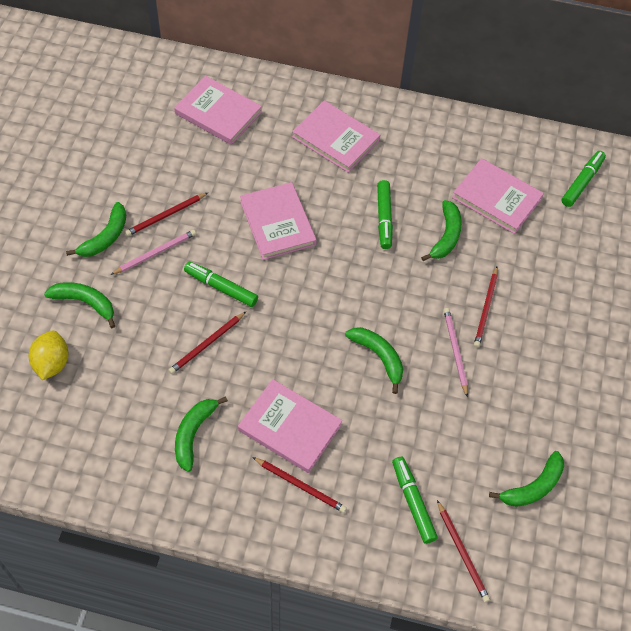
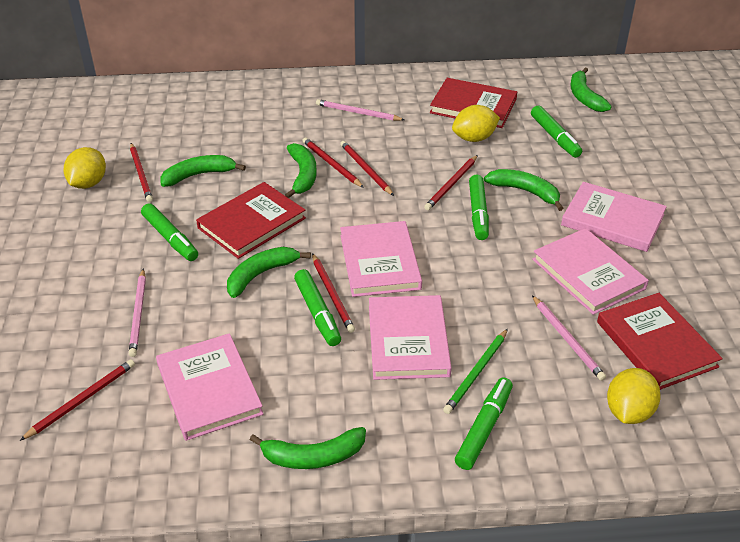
green marker: [184,262,258,307] [377,180,393,249] [392,457,438,544] [562,151,606,207] = 4 -> [141,203,198,261] [294,269,341,346] [455,377,513,470] [469,175,489,240] [531,106,582,158] = 5
green pencil: none = 0 -> [443,329,508,414] = 1
pink pencil: [110,230,196,275] [444,308,468,397] = 2 -> [129,268,146,357] [316,99,405,121] [532,295,606,381] = 3
red book: none = 0 -> [196,182,306,259] [430,78,517,128] [597,293,723,390] = 3
red pencil: [125,193,208,236] [169,312,246,374] [252,457,347,513] [437,500,490,602] [474,267,498,348] = 5 -> [20,359,135,441] [130,143,153,202] [302,138,364,188] [312,253,355,333] [340,141,394,196] [424,155,478,210] = 6
yellow lemon: [29,331,68,380] = 1 -> [63,147,106,189] [452,105,500,142] [607,368,661,424] = 3

